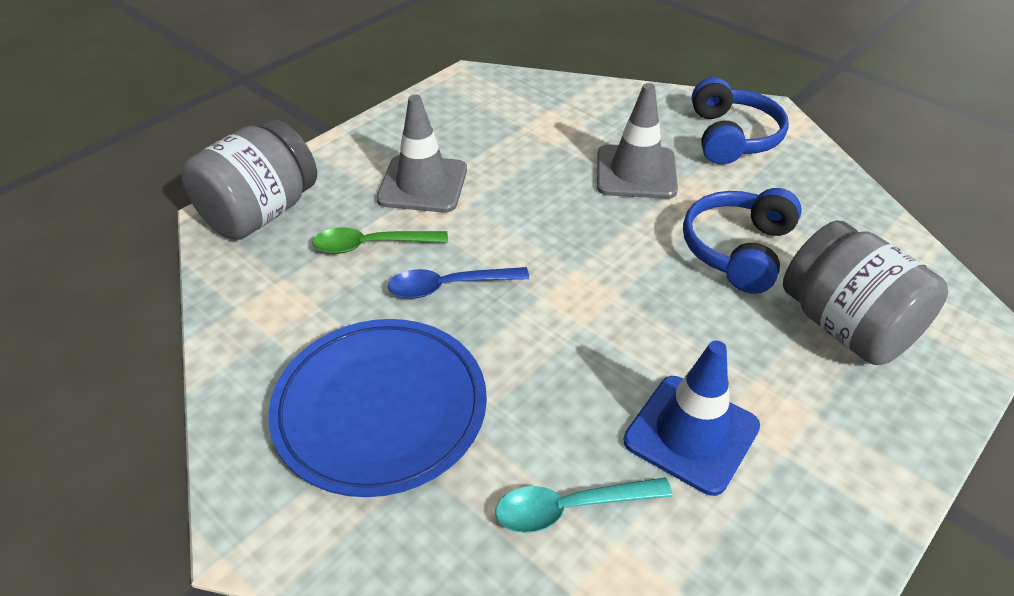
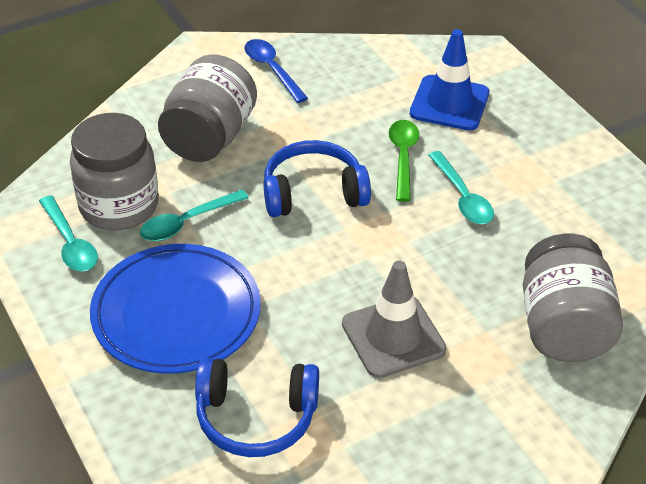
grey jar: [182,119,317,240] [783,221,948,365] = 2 -> [70,113,159,230] [158,54,257,162] [523,234,623,362] = 3
grey traffic cone: [376,95,467,213] [597,83,678,199] = 2 -> [342,261,447,378] = 1
turquoise spoon: [495,478,673,533] = 1 -> [39,195,98,271] [140,190,249,241] [428,151,494,224] = 3

